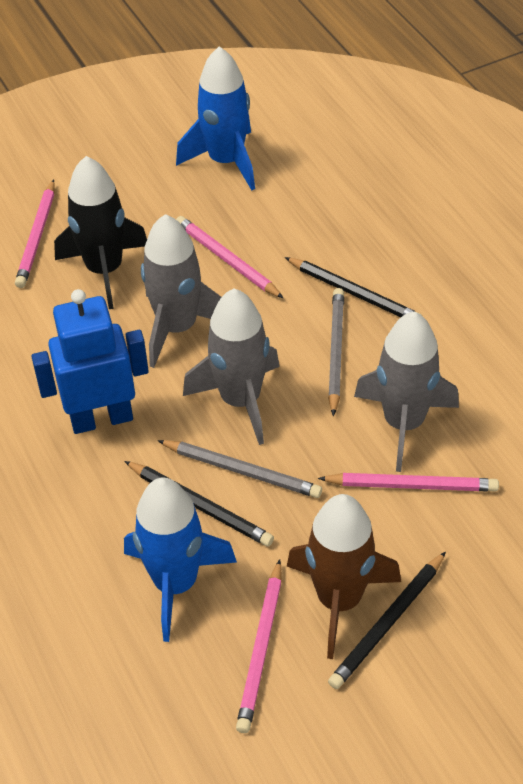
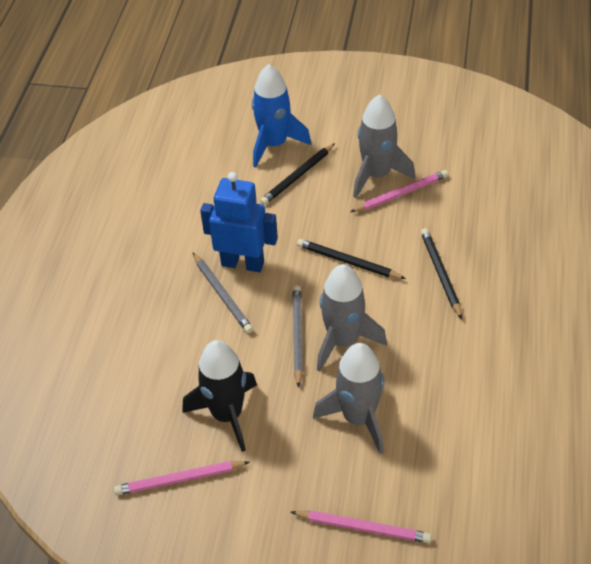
blue rocket: [124,478,237,642] [176,46,255,190] = 2 -> [252,64,311,168] = 1
brown rocket: [287,494,401,659] = 1 -> none = 0
pink pencil: [15,179,55,288] [176,216,284,299] [236,559,282,733] [318,473,499,492] = 4 -> [114,461,250,496] [291,510,432,543] [350,170,448,212] = 3

